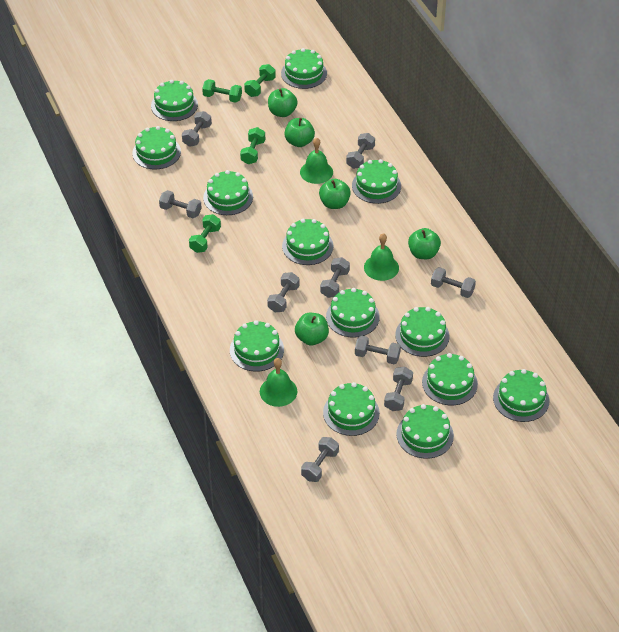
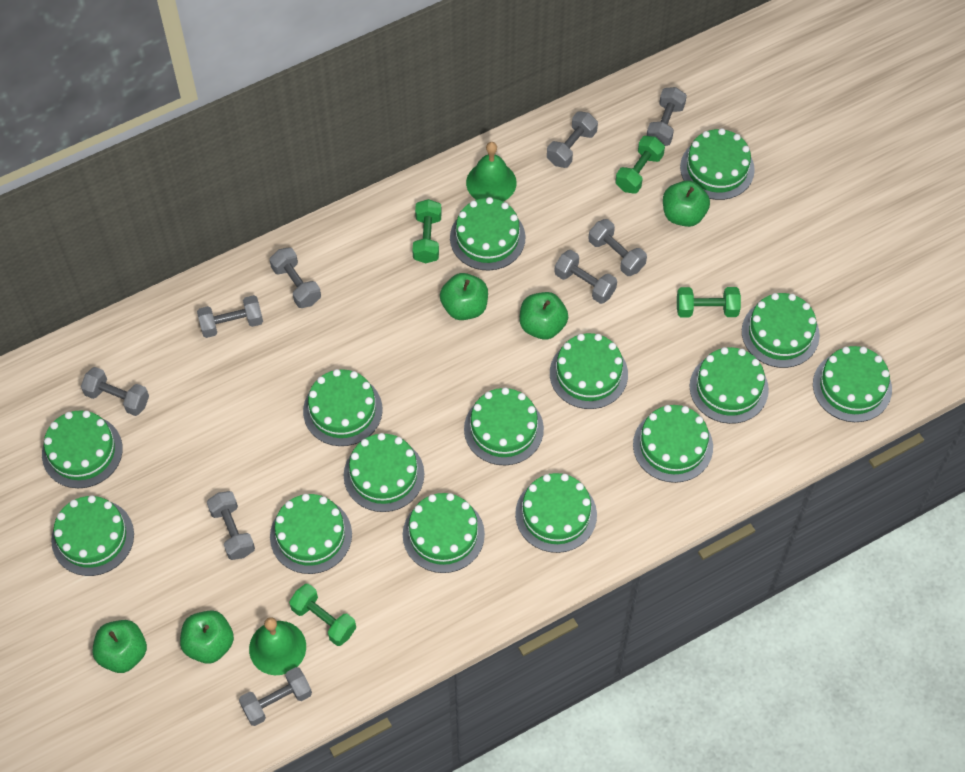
green bell: [260,358,297,407] [300,138,333,184] [364,233,399,281] = 3 -> [249,617,306,675] [466,142,516,201] = 2
green cake: [132,126,181,169] [151,80,198,121] [203,170,253,215] [230,320,284,372] [281,48,327,89] [282,219,333,265] [323,382,380,436] [326,288,380,338] [352,159,401,204] [395,307,450,357] [396,404,454,459] [422,353,478,405] [493,369,549,422] = 13 -> [42,410,123,488] [51,495,134,576] [270,494,352,574] [303,369,383,446] [344,433,424,512] [403,493,485,573] [450,197,525,271] [464,387,544,465] [515,473,597,553] [550,333,628,409] [633,405,713,483] [680,128,755,200] [689,347,769,424] [742,293,820,368] [813,346,892,422] = 15

